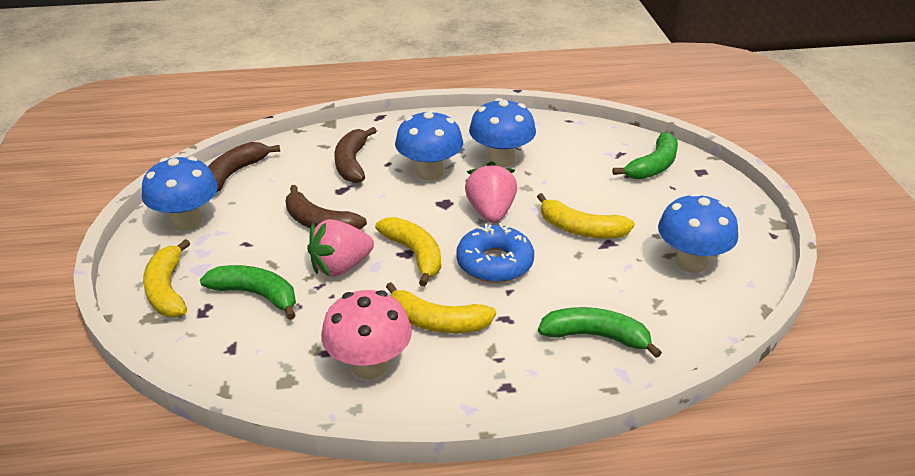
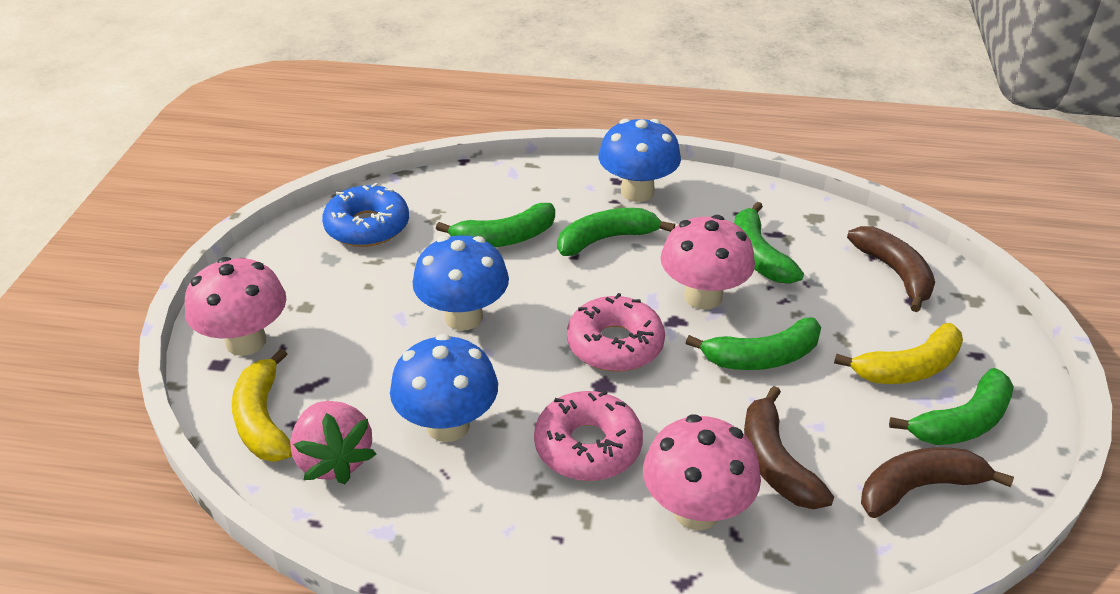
blue mushroom: [142,156,218,231] [395,110,463,180] [469,98,536,167] [658,192,738,273] = 4 -> [390,334,498,442] [412,235,509,331] [599,119,681,202] = 3
green banana: [200,265,296,320] [538,307,662,358] [612,132,678,179] = 3 -> [436,203,555,247] [558,208,675,256] [686,318,821,370] [734,202,804,284] [889,368,1014,445] = 5
pink donut: none = 0 -> [534,390,643,481] [567,293,665,372] = 2
pink mushroom: [321,290,412,379] = 1 -> [185,257,286,356] [643,414,761,530] [661,215,755,310] = 3
pink strawberry: [307,219,374,277] [465,161,517,223] = 2 -> [290,401,376,484] = 1
yellow banana: [143,239,190,317] [375,217,441,286] [386,282,496,333] [537,193,635,239] = 4 -> [232,348,292,462] [834,323,963,384] = 2

